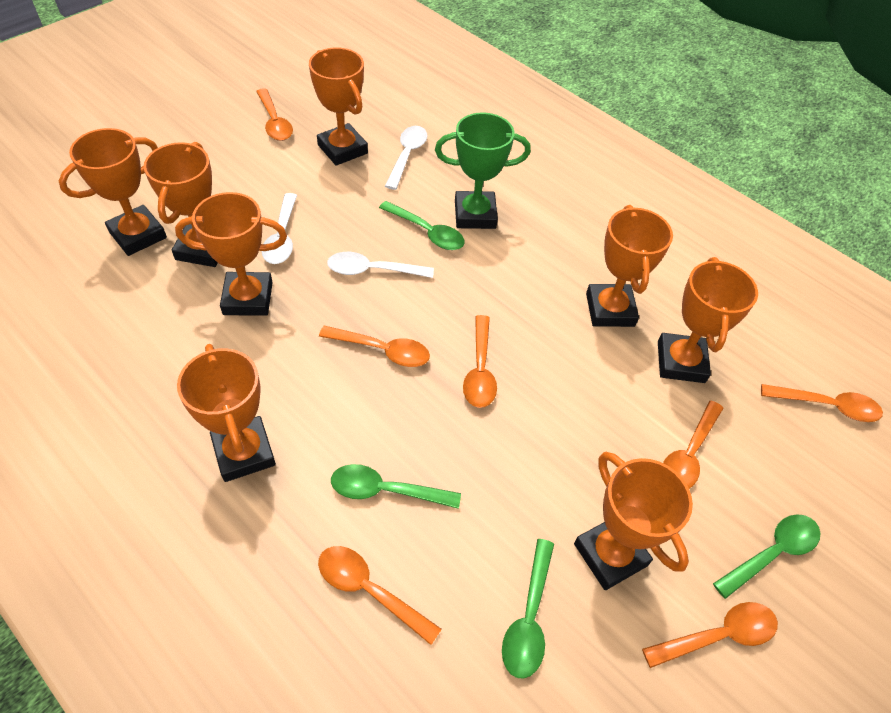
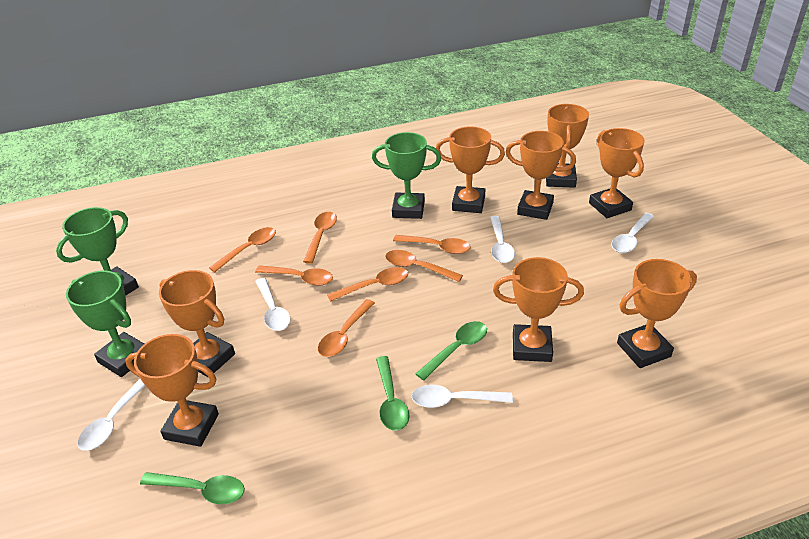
green spoon: [331,464,461,509] [379,201,465,250] [502,539,554,679] [713,514,821,599] = 4 -> [140,472,245,504] [376,356,410,431] [416,321,487,380] = 3
green trophy: [435,112,531,229] = 1 -> [56,207,139,296] [66,271,144,377] [372,132,441,219] = 3
white spoon: [262,193,297,264] [327,252,434,278] [385,126,428,190] = 3 -> [78,379,145,451] [255,278,291,331] [412,385,513,408] [490,216,515,263] [612,213,654,253] = 5

